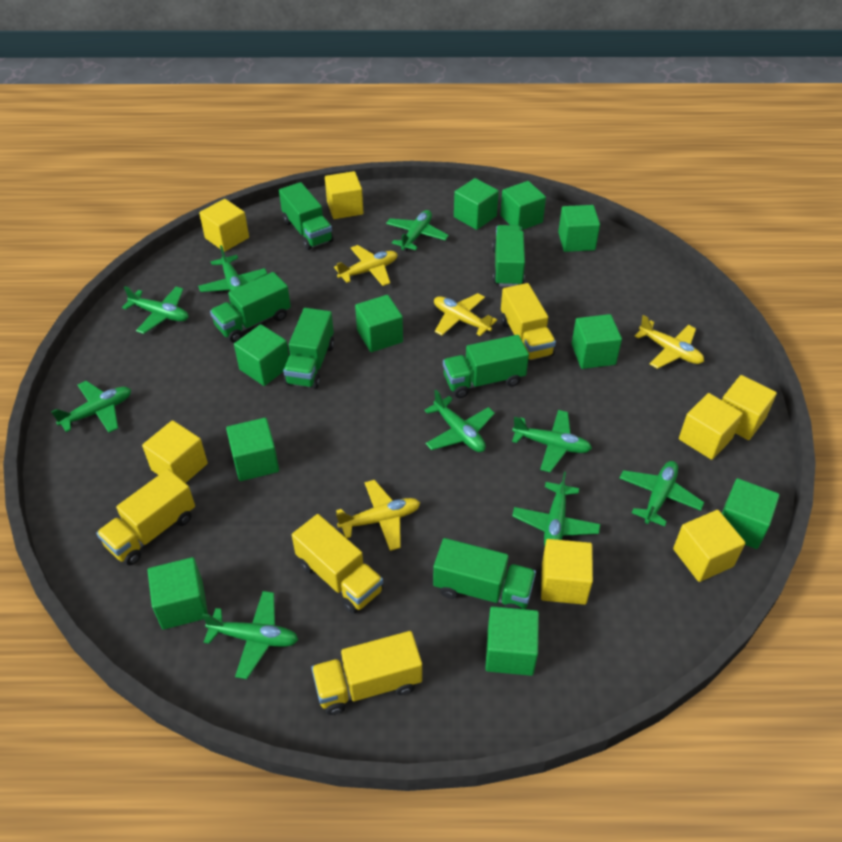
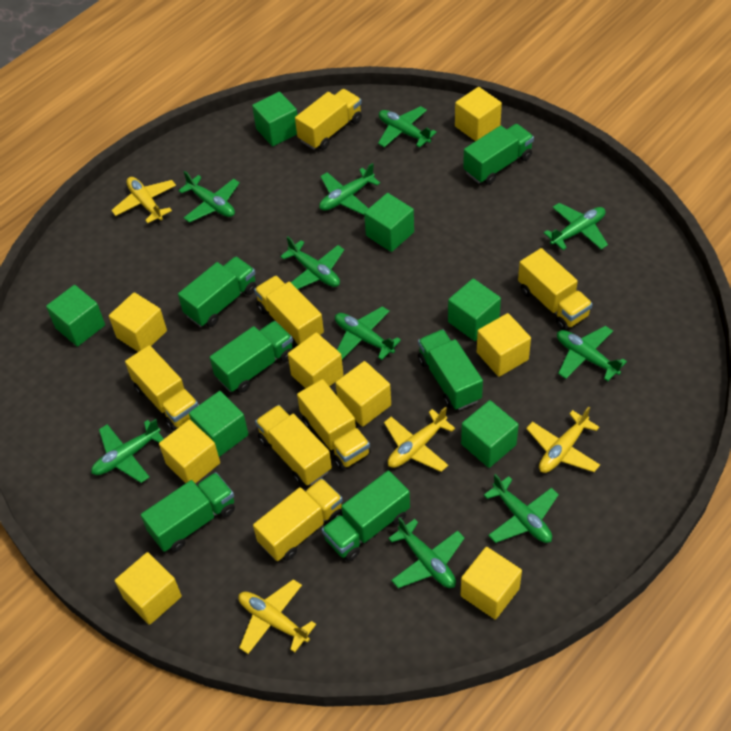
green cube: [148,557,208,630] [226,418,279,481] [234,324,289,386] [355,295,403,352] [454,178,499,230] [485,606,539,676] [500,181,546,230] [558,205,600,252] [571,314,622,369] [722,478,780,549] = 10 -> [46,285,105,347] [189,391,249,457] [252,92,297,146] [364,193,414,252] [448,278,501,341] [461,400,519,468] = 6
green plane: [51,381,131,433] [122,286,189,334] [198,245,267,292] [202,591,298,679] [386,210,449,251] [424,390,495,452] [512,410,592,472] [512,472,600,546] [619,461,704,527] = 9 -> [91,419,164,483] [178,171,240,223] [280,236,344,289] [319,163,380,215] [335,306,401,360] [378,106,437,148] [388,517,465,588] [484,474,559,543] [544,203,608,250] [557,326,627,381] = 10
yellow cube: [142,420,208,483] [199,199,249,252] [325,171,363,219] [541,539,593,605] [673,510,745,582] [679,393,743,460] [722,375,777,440] = 7 -> [109,292,167,352] [115,552,182,625] [159,420,220,483] [288,332,343,388] [335,361,391,427] [455,87,502,141] [461,547,522,620] [477,313,531,377] = 8
yellow truck: [96,469,195,565] [292,514,383,614] [311,631,422,715] [501,283,556,361] = 4 -> [125,345,199,431] [253,478,343,561] [254,275,324,347] [255,405,332,485] [295,89,362,150] [297,379,371,470] [518,248,593,330] = 7

